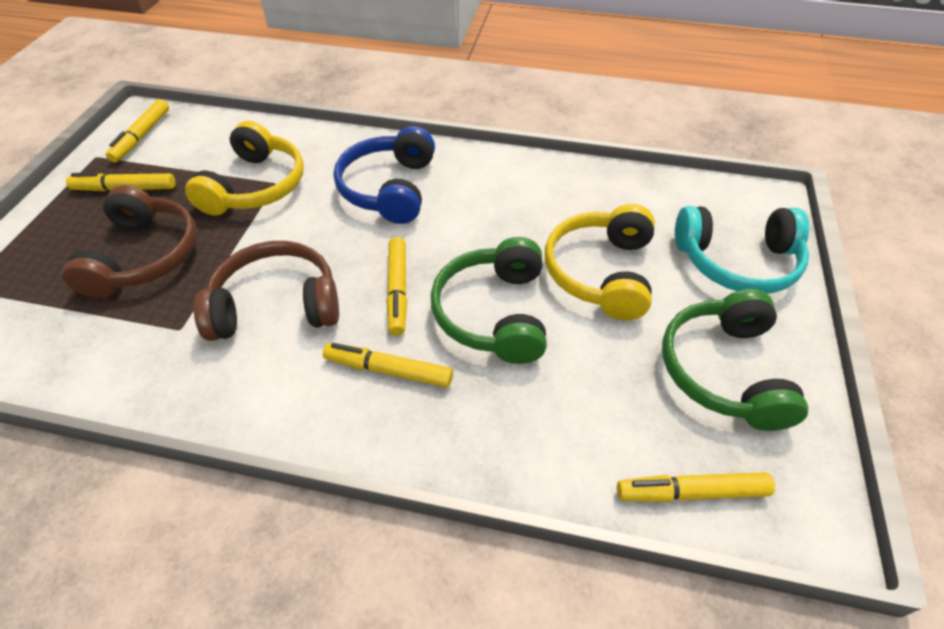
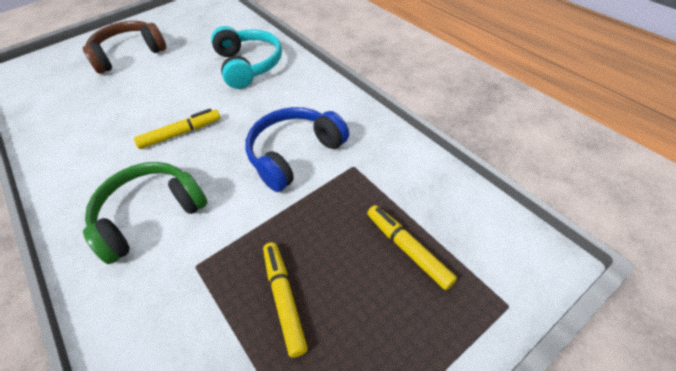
brown headphones: [62,185,197,298] [194,241,339,341] = 2 -> [83,21,166,74] = 1
green headphones: [431,237,547,364] [662,289,808,431] = 2 -> [83,162,208,264] = 1
yellow headphones: [185,121,304,216] [545,204,655,320] = 2 -> none = 0
yellow marker: [66,173,176,191] [106,99,169,162] [323,343,453,387] [386,237,407,335] [617,472,775,502] = 5 -> [134,109,221,149] [263,242,308,358] [367,205,457,290] = 3

